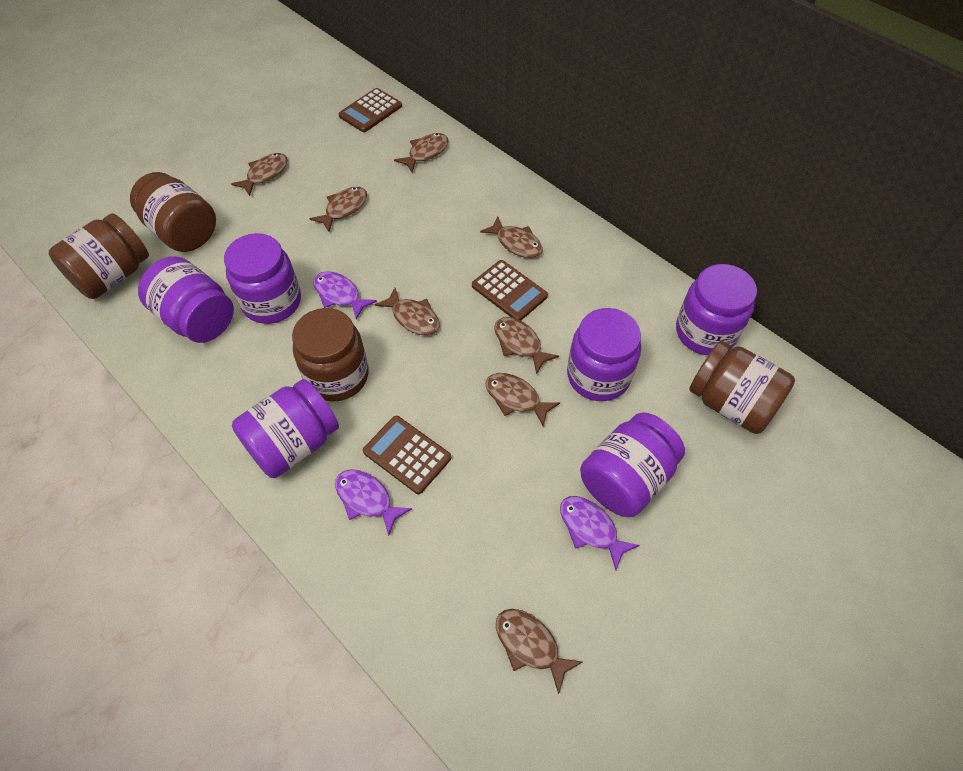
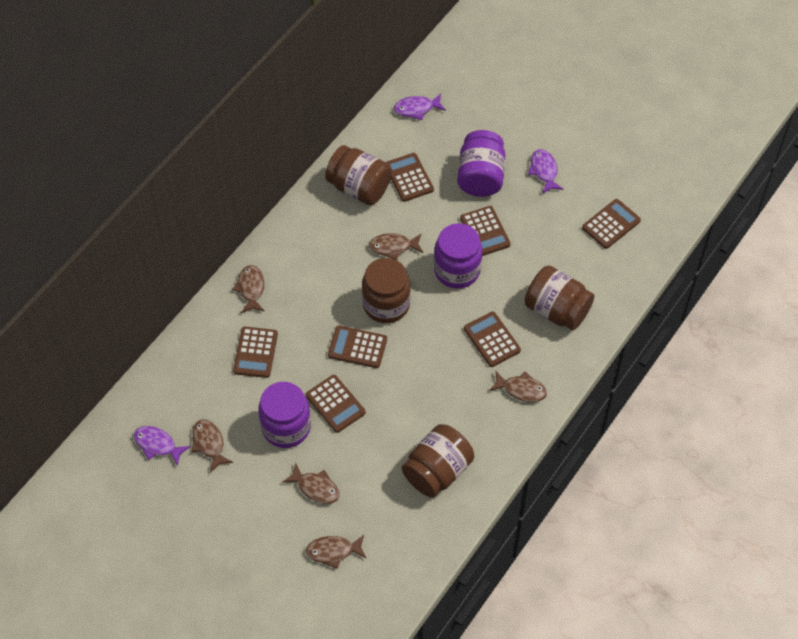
brown calculator: [338,88,402,132] [363,416,451,494] [472,260,548,321] = 3 -> [233,327,278,378] [306,375,366,433] [328,325,387,368] [386,153,434,202] [460,206,511,256] [464,311,521,367] [582,199,641,249] = 7
brown fish: [231,153,288,196] [309,187,367,232] [375,288,440,335] [394,133,448,173] [480,216,543,258] [485,373,560,427] [494,317,559,374] [496,609,582,695] = 8 -> [192,419,233,473] [233,265,264,313] [283,463,340,504] [306,535,367,569] [369,233,423,260] [489,371,547,402] = 6
purple jar: [138,256,234,343] [224,233,301,324] [232,379,339,478] [567,308,641,401] [580,412,685,517] [676,264,757,355] = 6 -> [258,382,311,448] [434,223,482,289] [457,130,506,197] = 3

